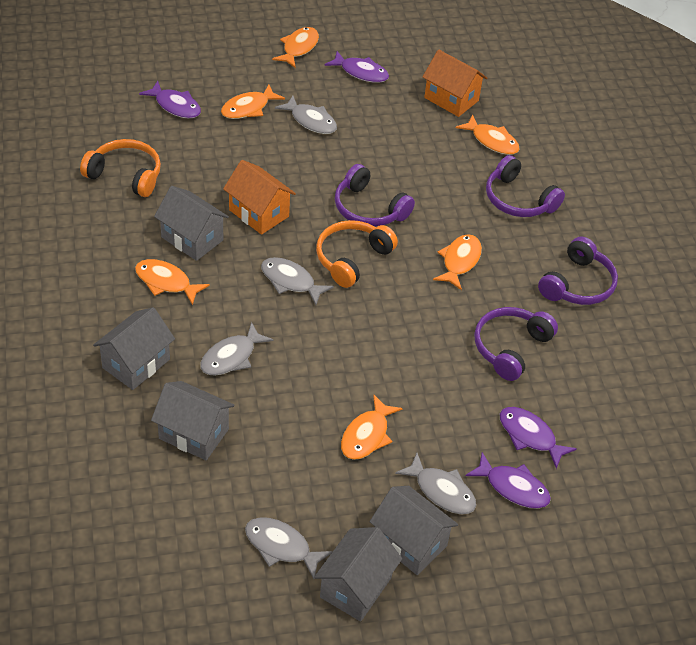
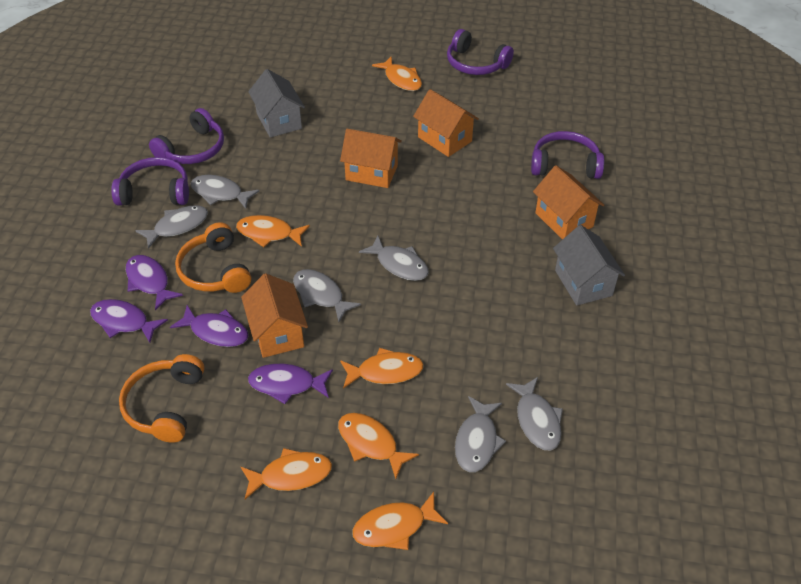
grey fish: [200,322,273,376] [245,517,333,579] [261,257,334,305] [275,96,337,134] [395,453,476,514] = 5 -> [135,205,208,249] [191,175,259,209] [293,269,361,322] [359,236,429,281] [455,396,506,472] [506,377,563,450] = 6
grey house: [93,307,175,390] [151,381,235,460] [154,186,229,261] [314,527,402,621] [369,486,458,575] = 5 -> [248,69,305,138] [553,225,625,305] = 2
orange house: [223,160,296,235] [423,49,487,117] = 2 -> [241,273,308,358] [340,129,402,188] [413,89,479,157] [533,165,604,240] = 4

